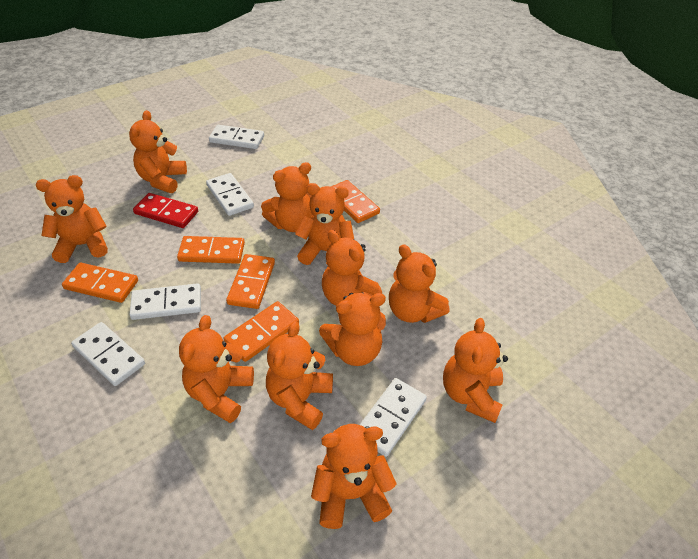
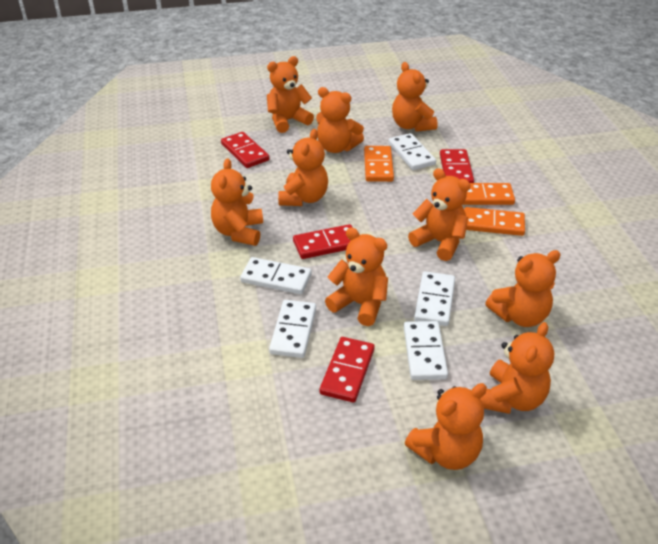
orange domino: [62,263,138,303] [177,236,245,264] [223,301,299,362] [226,254,275,309] [331,180,380,223] = 5 -> [364,146,394,182] [463,183,515,205] [464,207,525,236] = 3
orange teddy bear: [36,175,108,263] [129,110,187,193] [179,315,254,423] [261,162,312,232] [266,321,333,430] [295,183,354,265] [311,424,397,529] [319,293,386,366] [322,230,382,306] [389,244,449,323] [443,318,508,423] = 11 -> [211,159,263,246] [267,56,314,133] [278,129,328,206] [316,87,364,153] [325,227,388,326] [392,62,438,132] [405,383,487,470] [408,168,470,261] [480,322,554,414] [485,250,561,327] = 10
red domino: [133,193,198,228] = 1 -> [221,132,270,168] [293,224,353,259] [320,337,375,403] [440,149,474,183] = 4

